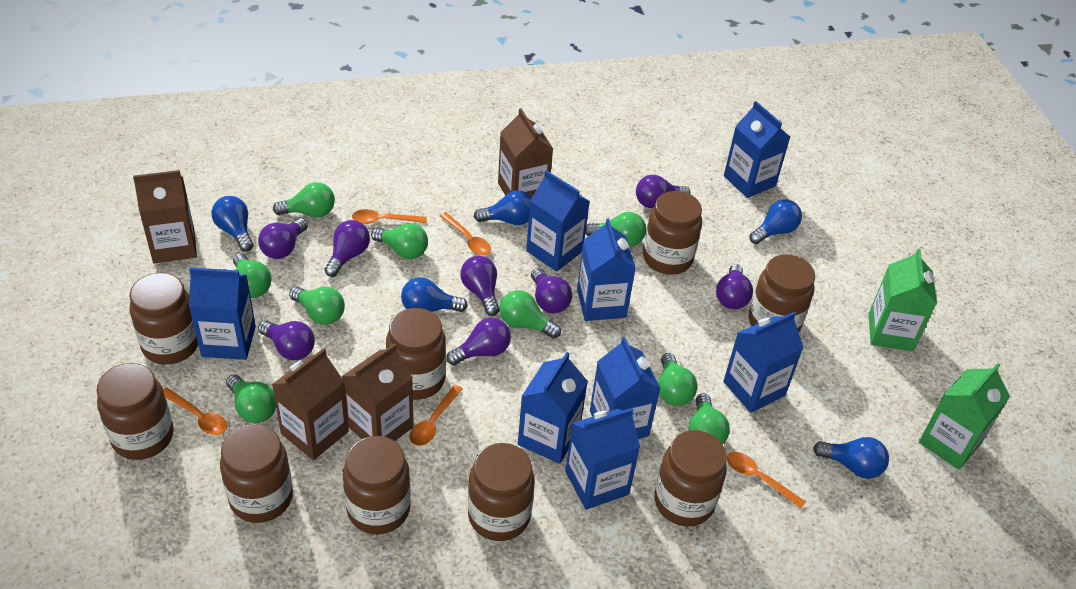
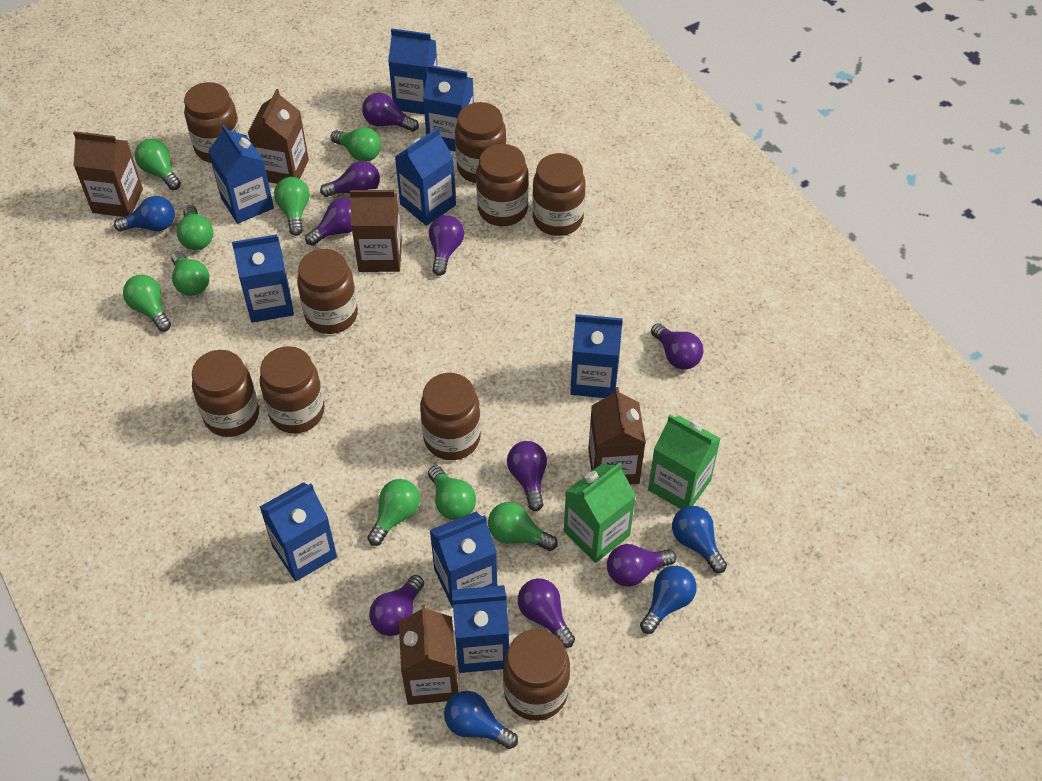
blue carton: [189,267,256,360] [518,352,588,464] [526,170,590,272] [565,408,640,510] [577,218,636,321] [590,337,660,439] [723,312,804,413] [724,101,790,198] = 8 -> [208,124,274,224] [232,234,294,323] [260,482,337,581] [388,29,437,114] [395,128,456,226] [423,65,474,152] [430,512,497,608] [452,585,509,673] [570,314,623,398] = 9
blue light bulb: [211,196,254,252] [401,277,468,312] [474,190,532,225] [749,199,802,244] [813,437,889,479] = 5 -> [114,196,175,232] [444,691,518,749] [640,566,697,634] [672,506,727,573] = 4
brown carton: [133,170,197,263] [272,348,349,460] [341,343,414,441] [498,108,553,197] = 4 -> [73,131,143,217] [248,89,309,184] [350,189,402,272] [399,604,458,705] [588,387,646,485] = 5
orange spoon: [163,387,227,435] [352,209,427,224] [409,385,463,446] [439,212,491,255] [727,452,806,509] = 5 -> none = 0
purple light bulb: [258,218,308,259] [258,320,315,360] [325,220,370,277] [446,318,511,365] [460,256,499,316] [531,268,572,313] [636,175,691,208] [716,264,753,309] = 8 -> [305,198,352,246] [320,161,380,197] [362,93,419,132] [369,575,424,636] [429,215,464,276] [507,441,547,511] [518,578,575,648] [607,544,676,587] [651,323,703,370] = 9

